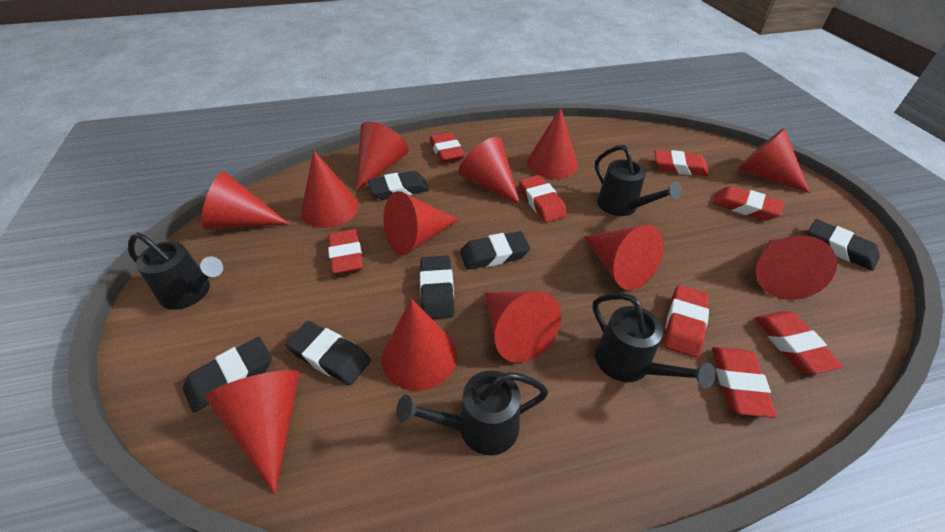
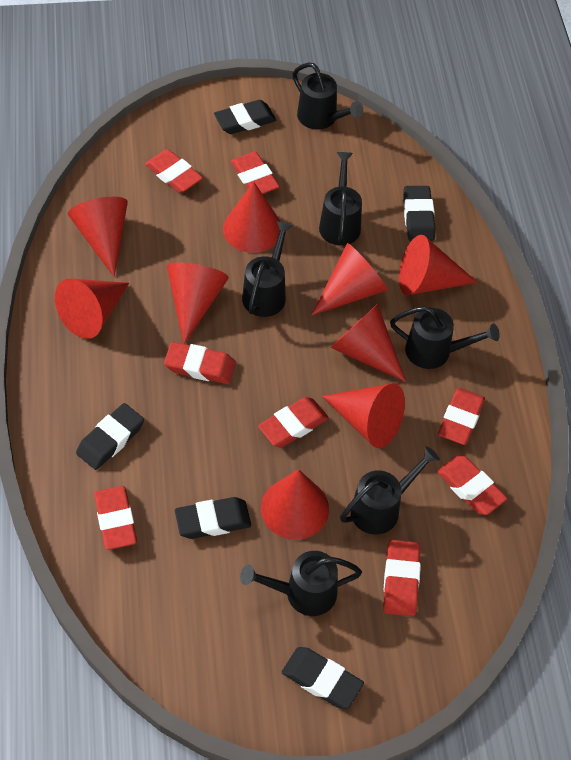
black eraser: [183,337,272,413] [285,321,371,385] [368,171,429,200] [420,256,455,319] [460,231,531,270] [808,219,880,271] = 6 -> [76,403,144,470] [175,497,251,539] [214,100,276,134] [282,647,364,709] [403,186,436,241] = 5
black watering can: [128,232,223,310] [396,370,548,455] [593,293,716,389] [595,145,682,216] = 4 -> [240,551,362,616] [242,221,293,317] [292,62,363,130] [319,152,362,246] [340,446,440,534] [390,306,500,369] = 6
red cone: [202,171,289,229] [204,370,300,494] [301,150,359,228] [357,121,409,191] [381,299,457,391] [383,191,459,255] [458,137,521,206] [485,291,561,363] [527,108,578,179] [584,225,663,290] [737,128,810,193] [756,235,837,300] = 12 -> [55,278,129,339] [68,197,128,277] [167,262,229,344] [223,182,281,253] [261,469,329,540] [311,243,388,316] [322,383,405,448] [330,304,406,382] [399,235,478,295] = 9

